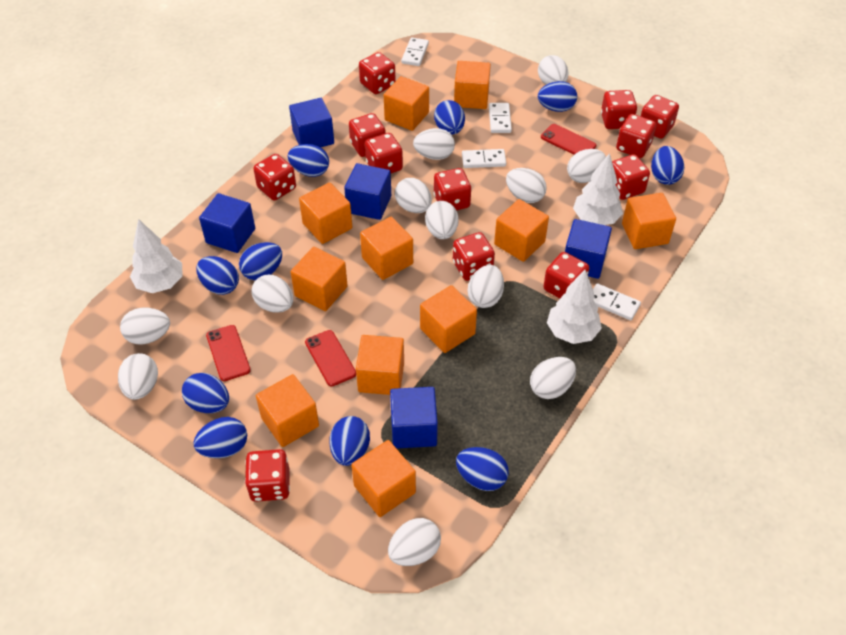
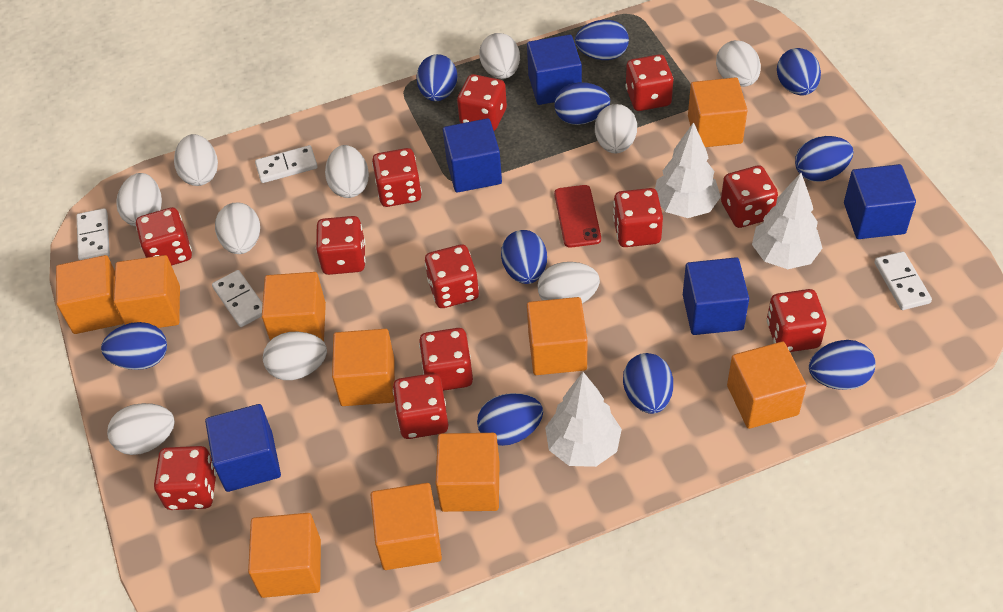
orange cube: [256,374,319,447] [291,247,348,311] [299,183,352,244] [351,440,416,517] [356,335,404,395] [360,217,413,280] [384,76,429,131] [420,285,477,353] [454,61,491,109] [494,199,549,262] [622,193,676,249] = 11 -> [56,255,124,334] [113,255,180,328] [248,513,321,598] [262,272,326,342] [332,329,395,406] [371,483,442,570] [436,433,500,512] [527,297,587,375] [688,77,747,147] [727,342,807,429] = 10
red phone: [206,325,251,381] [305,330,356,386] [541,124,596,155] = 3 -> [554,185,601,248] = 1
white egg: [118,353,158,400] [120,308,170,345] [252,275,293,313] [388,518,441,566] [395,178,432,213] [413,128,455,160] [425,201,459,239] [468,265,504,308] [506,168,547,203] [530,357,576,399] [538,55,568,85] [567,149,606,183] = 12 -> [107,403,175,455] [116,173,162,226] [174,134,218,186] [215,202,260,254] [263,331,327,380] [325,145,369,198] [479,33,520,79] [538,262,600,303] [595,104,637,154] [716,40,761,87] = 10

